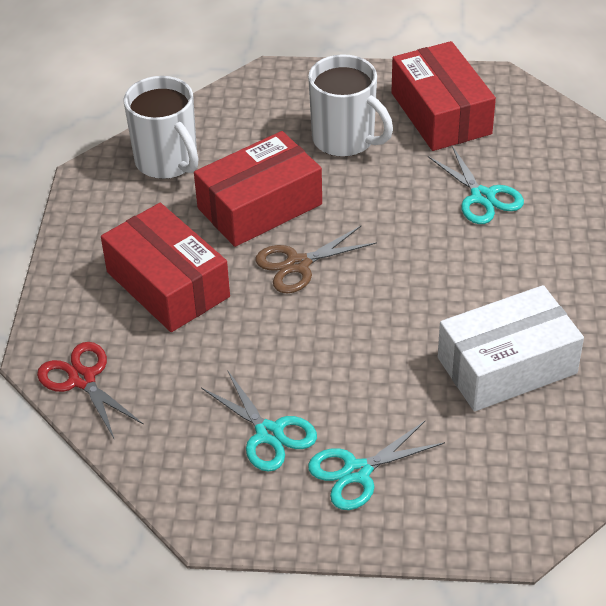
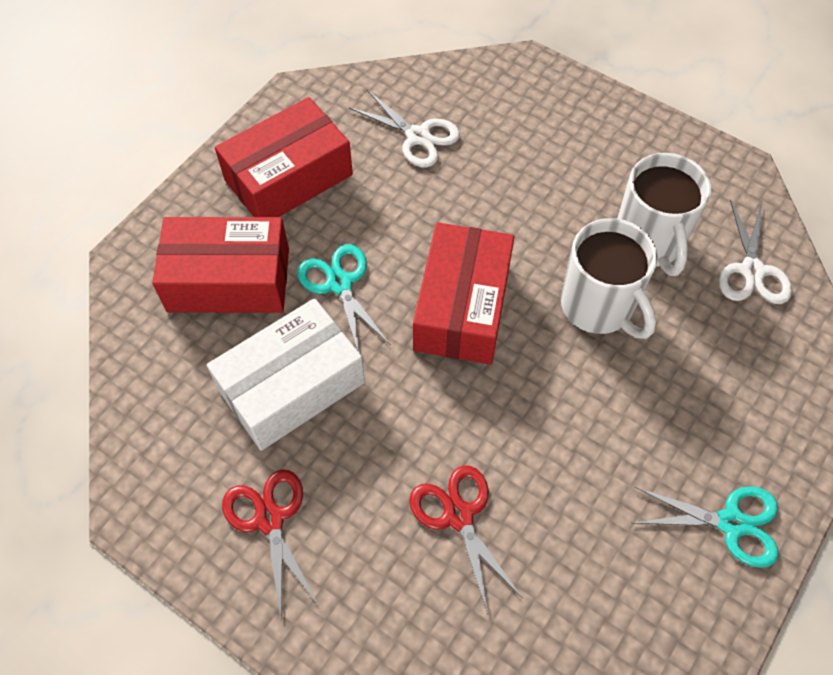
brown scissors: [255,226,377,293] = 1 -> none = 0
red scissors: [37,342,144,440] = 1 -> [222,469,319,618] [409,465,523,614] = 2
turquoise scissors: [201,370,317,472] [308,421,445,510] [428,146,524,224] = 3 -> [297,244,391,352] [633,487,779,568] = 2
white scissors: none = 0 -> [349,90,460,167] [719,200,792,304] = 2

